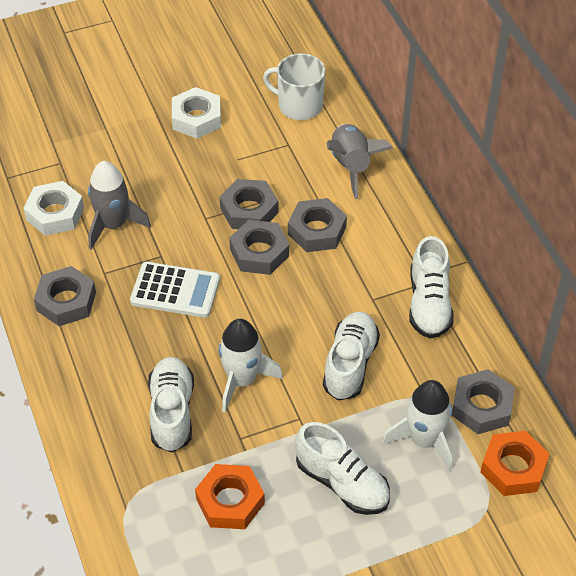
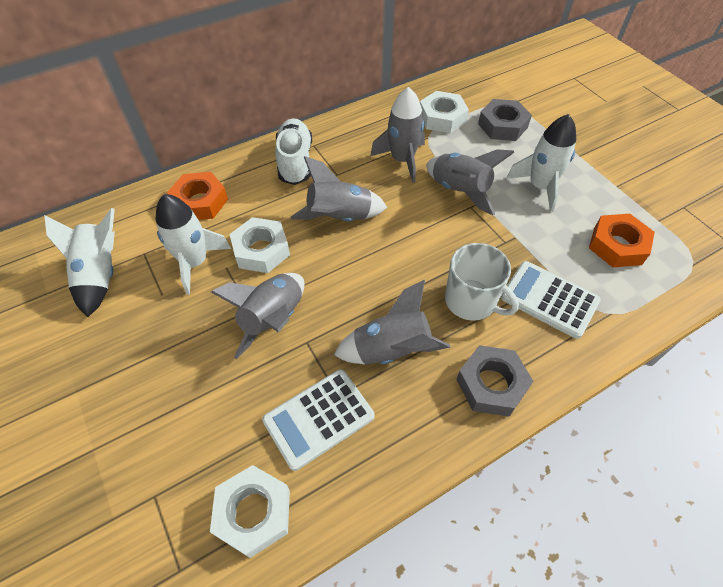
grey nut: [34,266,96,326] [220,179,279,229] [229,220,289,275] [288,198,347,252] [452,369,515,434] = 5 -> [456,345,533,417] [478,99,532,141] = 2
grey rocket: [88,161,151,250] [327,124,393,199] = 2 -> [211,273,305,359] [291,156,387,222] [334,280,450,365] [370,87,425,183] [426,149,514,216] = 5
white calculator: [130,262,220,318] = 1 -> [262,369,374,471] [501,261,601,339] = 2
white nut: [23,181,84,236] [172,87,221,139] = 2 -> [210,465,290,558] [230,217,290,273] [420,91,469,133] = 3
white rocket: [218,319,283,412] [382,380,452,472] = 2 -> [44,208,115,317] [156,194,231,295] [506,114,576,212] = 3
white shoe: [148,357,194,452] [295,422,390,515] [323,312,380,400] [409,236,454,339] = 4 -> [275,118,312,185] = 1

